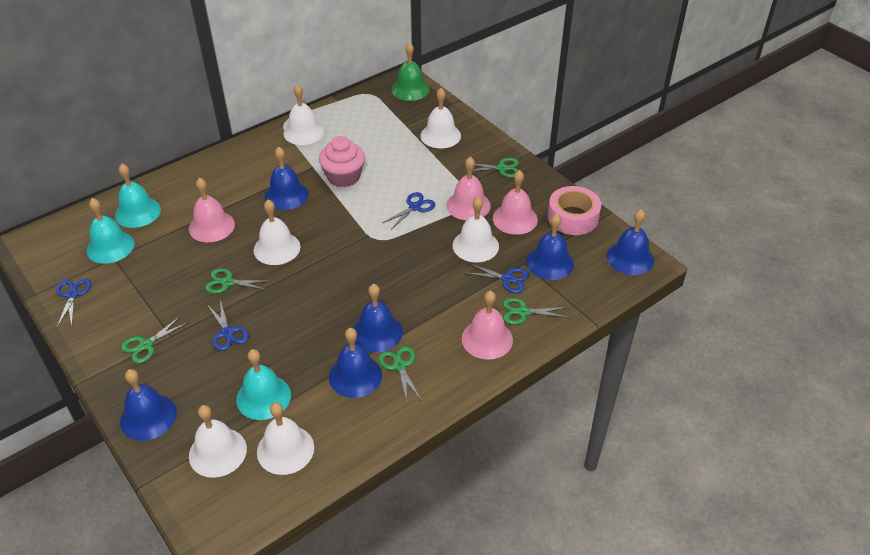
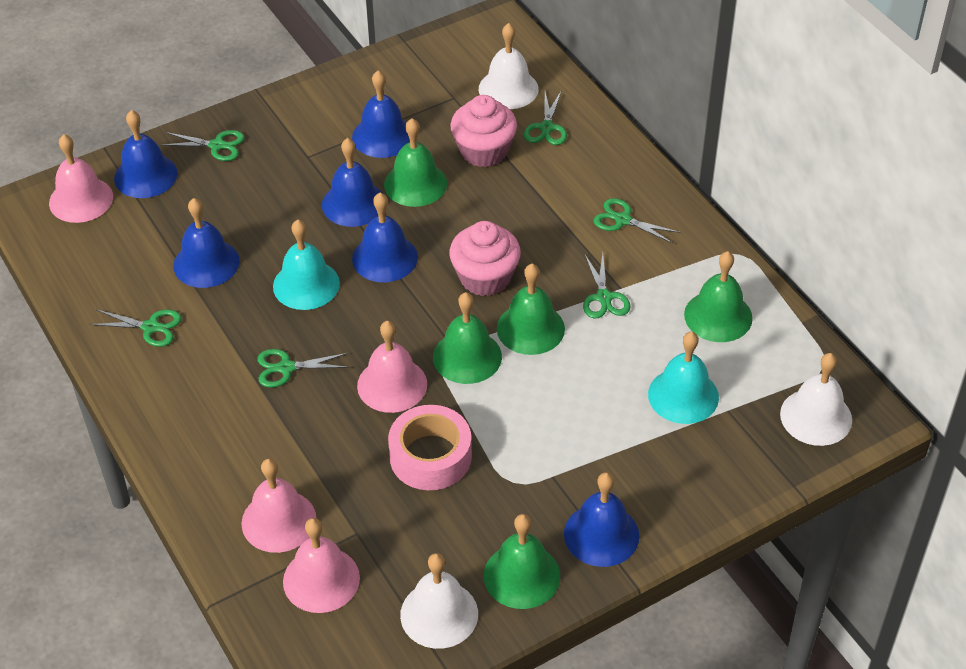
blue scissors: [56,279,92,327] [208,300,249,351] [382,192,435,229] [466,263,529,293] = 4 -> none = 0
green bell: [391,42,430,101] = 1 -> [384,118,447,207] [433,292,502,384] [484,514,560,609] [497,264,565,355] [684,251,753,342] = 5
green scissors: [121,316,189,363] [205,268,272,294] [379,346,422,402] [464,158,519,177] [503,298,569,325] = 5 -> [89,310,182,347] [162,130,245,161] [257,349,350,388] [524,90,567,145] [583,253,631,319] [593,198,680,243] = 6
pink cupcake: [319,136,365,187] = 1 -> [449,221,521,296] [450,95,517,167] = 2
turquoise bell: [87,198,134,264] [115,164,161,228] [236,349,291,420] = 3 -> [273,220,340,310] [648,332,719,424] = 2
white bell: [189,405,247,478] [253,199,301,265] [257,402,314,475] [283,84,324,145] [420,88,461,148] [453,197,499,262] = 6 -> [400,553,478,649] [479,23,539,109] [780,353,852,446] = 3

